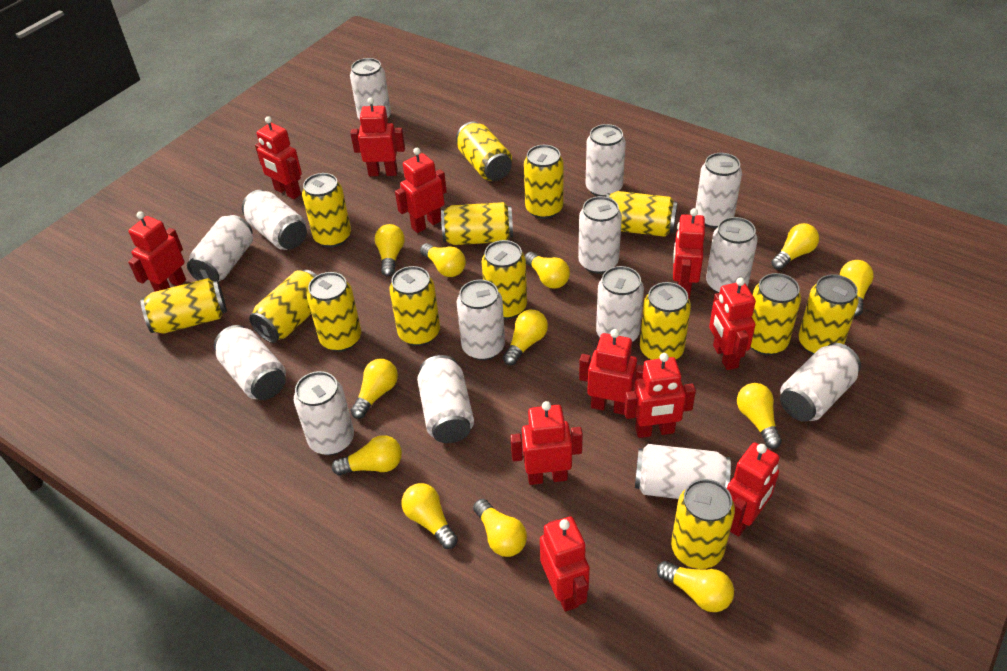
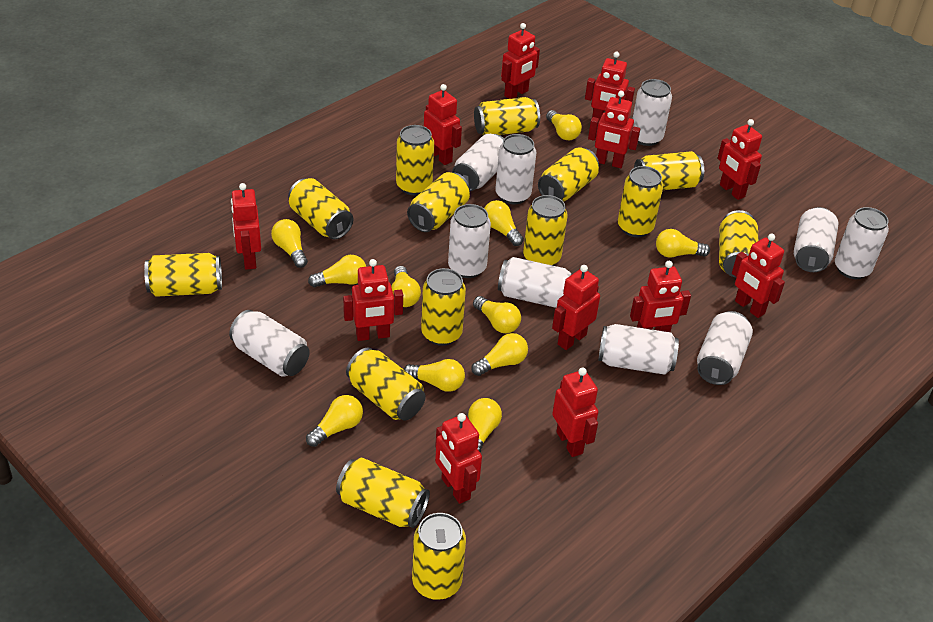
red robot: [128,211,186,292] [255,116,302,199] [350,97,405,176] [395,148,447,233] [510,401,583,485] [540,517,590,612] [579,329,644,415] [624,353,696,438] [673,208,705,299] [709,278,756,370] [727,442,780,537] = 11 -> [231,183,261,270] [343,259,403,341] [424,84,462,165] [435,413,482,504] [501,23,540,99] [552,265,600,350] [552,368,598,457] [585,52,635,121] [588,91,640,168] [630,261,691,332] [717,119,762,200] [732,234,785,318] = 12
white can: [187,215,253,282] [214,325,286,400] [242,190,307,250] [294,371,354,455] [350,58,391,120] [417,355,474,443] [456,280,505,360] [578,196,622,274] [586,124,626,197] [596,266,644,342] [635,444,731,499] [695,153,742,228] [706,217,758,293] [780,343,861,422] = 14 -> [229,310,310,377] [448,204,491,278] [452,134,504,191] [495,134,536,204] [498,257,573,308] [599,324,679,375] [632,79,672,146] [697,311,753,385] [794,207,838,272] [835,207,889,279] = 10
yellow light bulb: [332,435,402,475] [351,359,398,419] [375,224,405,277] [402,483,458,549] [420,243,466,277] [473,499,527,557] [503,310,548,365] [525,252,570,289] [657,561,734,612] [737,383,782,449] [771,223,819,270] [840,260,874,316] = 12 -> [271,219,308,268] [306,395,363,447] [308,255,366,287] [391,266,421,307] [403,359,465,392] [468,398,502,452] [471,333,528,376] [473,296,521,333] [484,200,524,246] [546,110,582,140] [656,229,710,258] = 11

